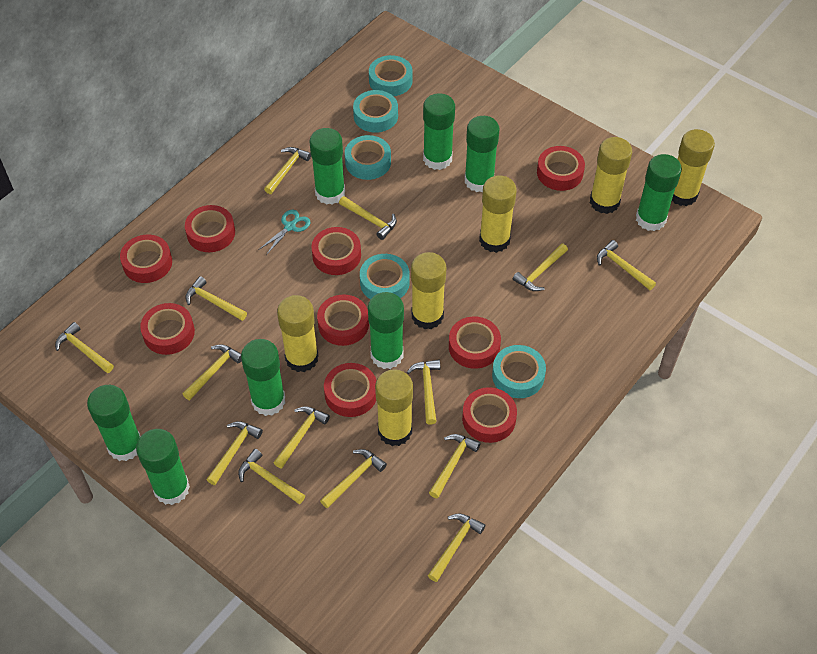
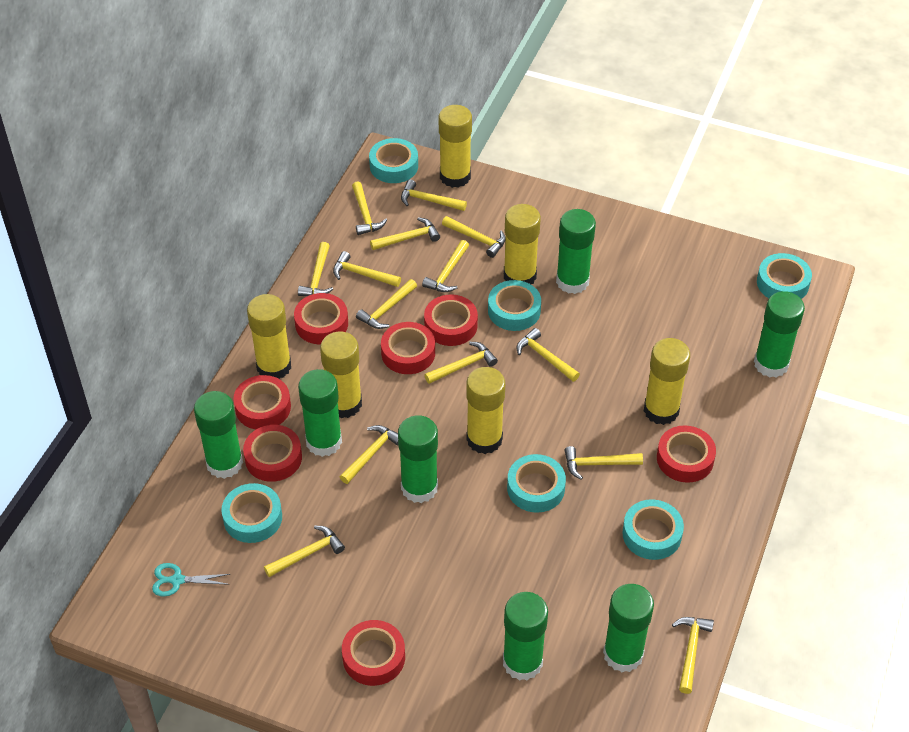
green glue stick: [87,385,141,461] [136,429,190,505] [241,339,285,416] [310,128,345,205] [368,292,404,369] [423,93,455,170] [465,116,500,192] [636,154,682,231] = 8 -> [194,391,243,479] [298,369,342,457] [398,415,438,503] [503,592,548,681] [556,209,596,294] [603,584,654,672] [754,291,805,378] = 7
red tape: [120,235,172,283] [140,303,195,355] [185,205,235,252] [311,227,361,275] [317,295,369,346] [324,363,377,417] [449,317,501,369] [462,387,517,443] [537,146,585,191] = 9 -> [233,375,291,429] [243,425,302,482] [294,293,348,344] [342,620,405,686] [381,322,435,374] [424,295,478,346] [657,425,716,483] = 7
turquoise tape: [345,135,391,180] [353,90,398,133] [360,254,410,299] [369,55,413,96] [492,345,546,398] = 5 -> [221,483,282,543] [369,138,418,183] [488,280,541,331] [507,454,566,513] [622,499,684,560] [757,253,812,299] = 6

